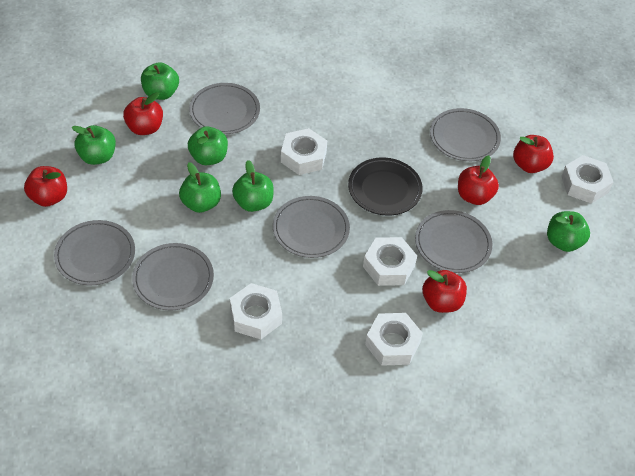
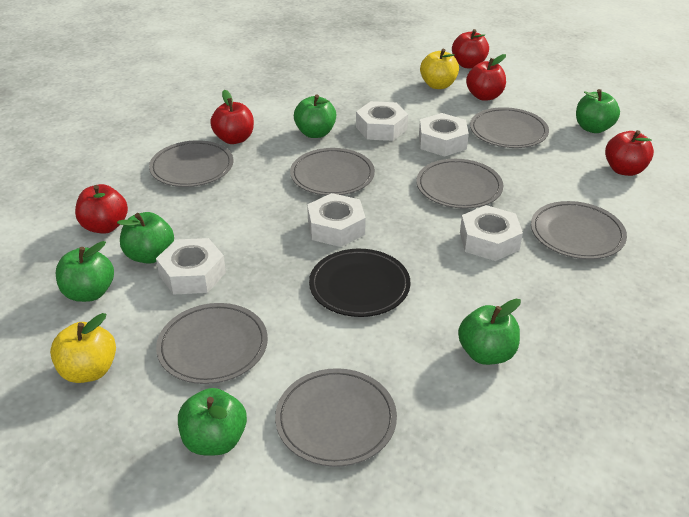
grey plate: [54,220,135,285] [132,243,214,310] [189,83,260,134] [273,196,350,258] [415,210,492,273] [430,108,501,161] = 6 -> [149,140,233,187] [156,303,268,384] [275,368,397,467] [290,148,375,196] [416,159,503,209] [470,107,549,148] [531,201,627,259] = 7
yellow apple: none = 0 -> [50,313,116,383] [420,49,459,89] = 2

